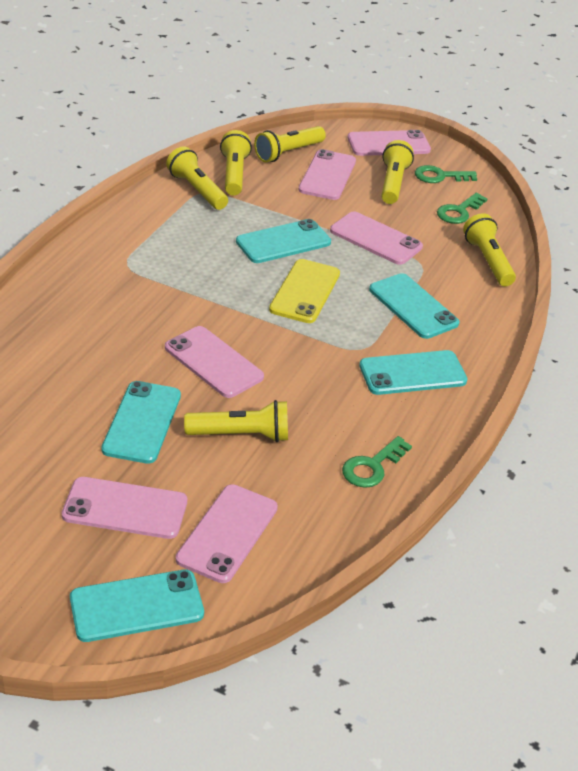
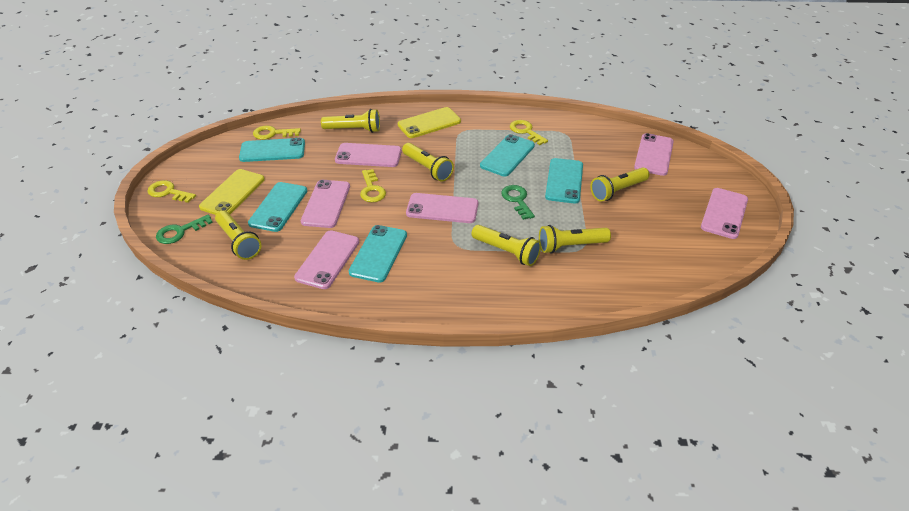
green key: [342,436,412,488] [415,165,477,183] [437,193,488,224] = 3 -> [156,215,213,244] [501,185,535,220] = 2
yellow key: none = 0 -> [147,180,196,203] [253,125,301,140] [360,169,386,202] [510,120,548,145] = 4
yellow phone: [269,259,340,323] = 1 -> [199,169,265,215] [398,107,461,138] = 2

